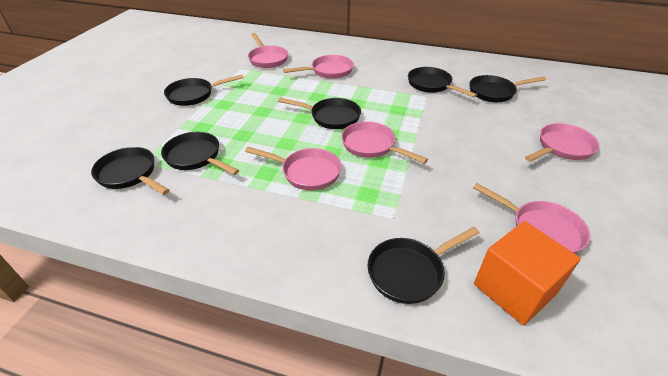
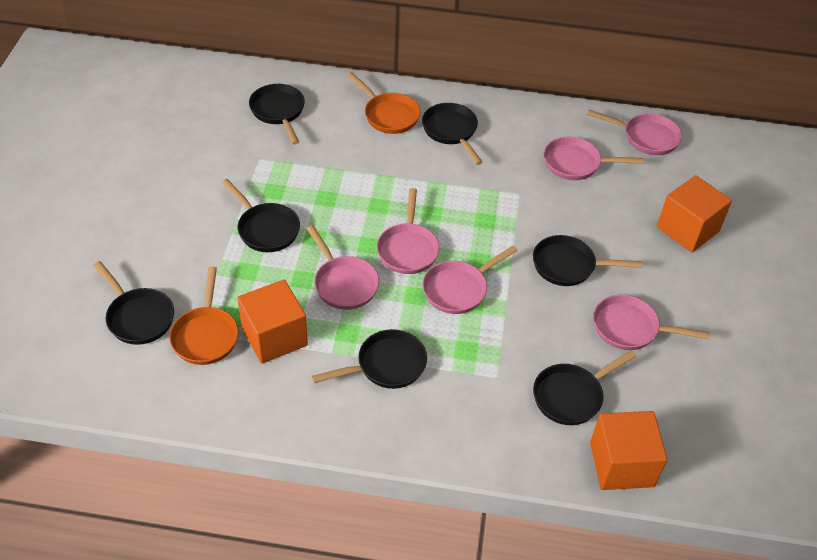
orange cube: [474,221,581,325] = 1 -> [237,279,308,364] [590,411,667,490] [657,175,732,252] = 3
orange pan: none = 0 -> [169,266,238,365] [347,72,420,134] = 2

